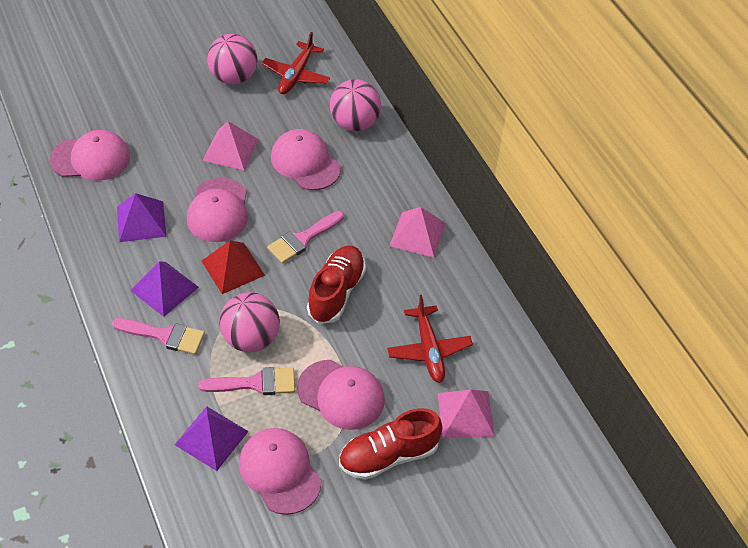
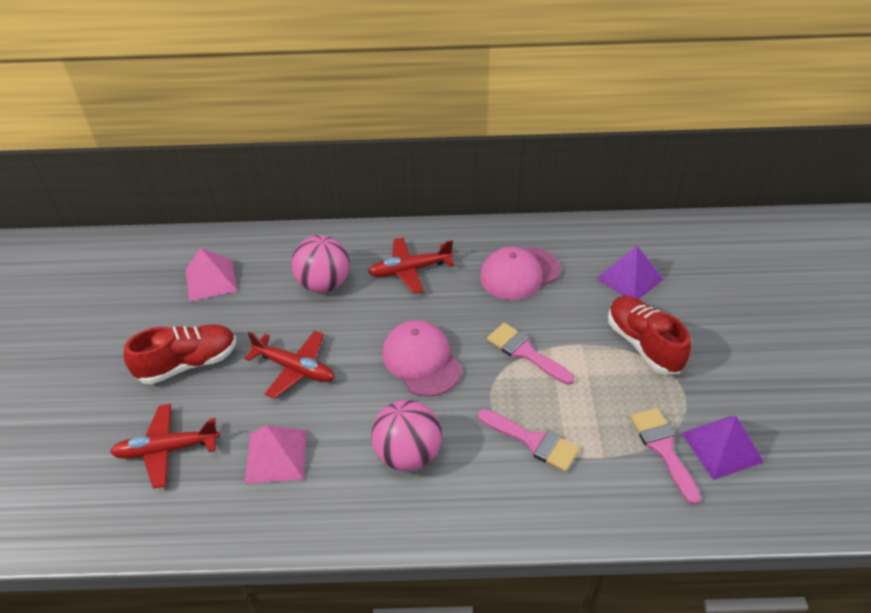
pink ball: [207,34,258,85] [219,292,280,352] [330,79,381,131] = 3 -> [291,235,350,293] [371,400,442,471] = 2
pink cap: [50,130,130,181] [187,178,248,242] [239,428,321,515] [271,129,341,190] [297,360,385,430] = 5 -> [382,320,462,397] [480,247,561,300] = 2
pink pyramid: [203,121,259,170] [390,207,446,258] [438,390,495,439] = 3 -> [186,248,237,302] [245,425,307,483] = 2
purple pyramid: [117,193,166,242] [130,261,199,317] [174,406,249,471] = 3 -> [596,246,664,299] [682,416,764,480] = 2
red plane: [262,32,330,94] [387,295,473,383] = 2 -> [110,404,220,489] [244,331,335,399] [368,238,454,294] = 3
red pyramid: [202,241,265,294] = 1 -> none = 0

